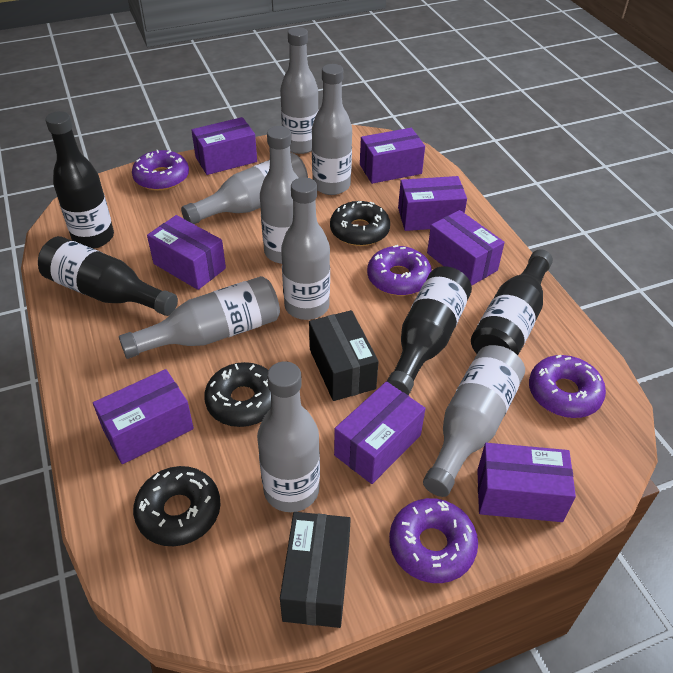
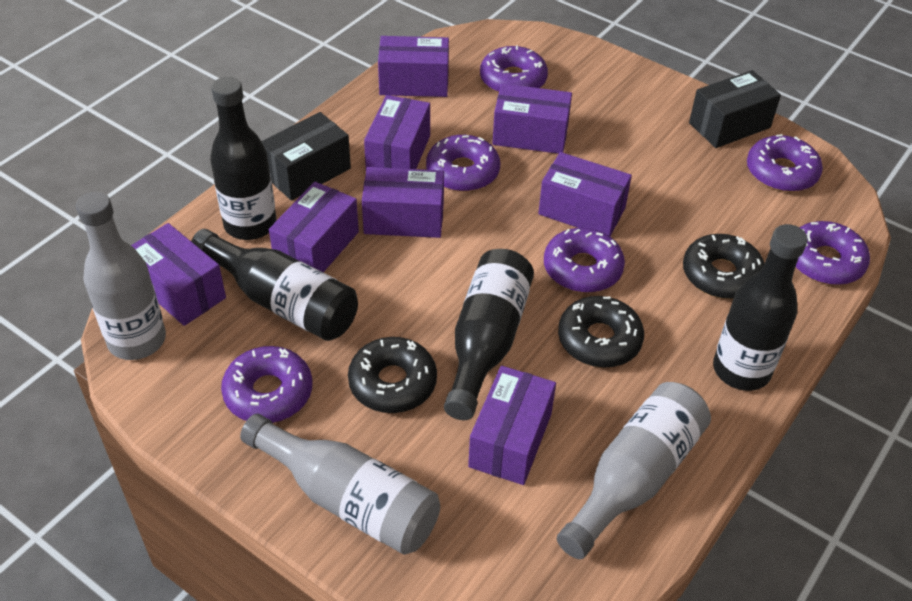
grey bottle: [119,276,280,359] [181,152,308,224] [257,361,320,512] [260,126,298,264] [280,27,319,154] [281,177,330,320] [312,64,352,195] [423,345,525,497] = 8 -> [76,192,166,360] [240,414,440,555] [557,382,711,559] = 3
purple donut: [132,150,189,191] [367,245,432,296] [389,498,478,583] [529,355,606,418] = 4 -> [221,346,312,423] [426,135,500,192] [480,45,548,93] [544,228,625,293] [747,134,823,192] [796,221,870,285] = 6

